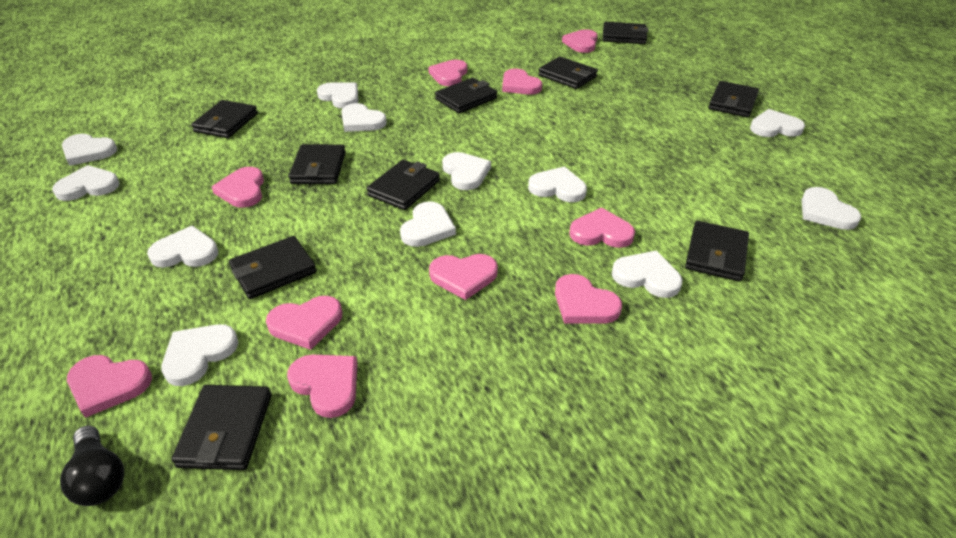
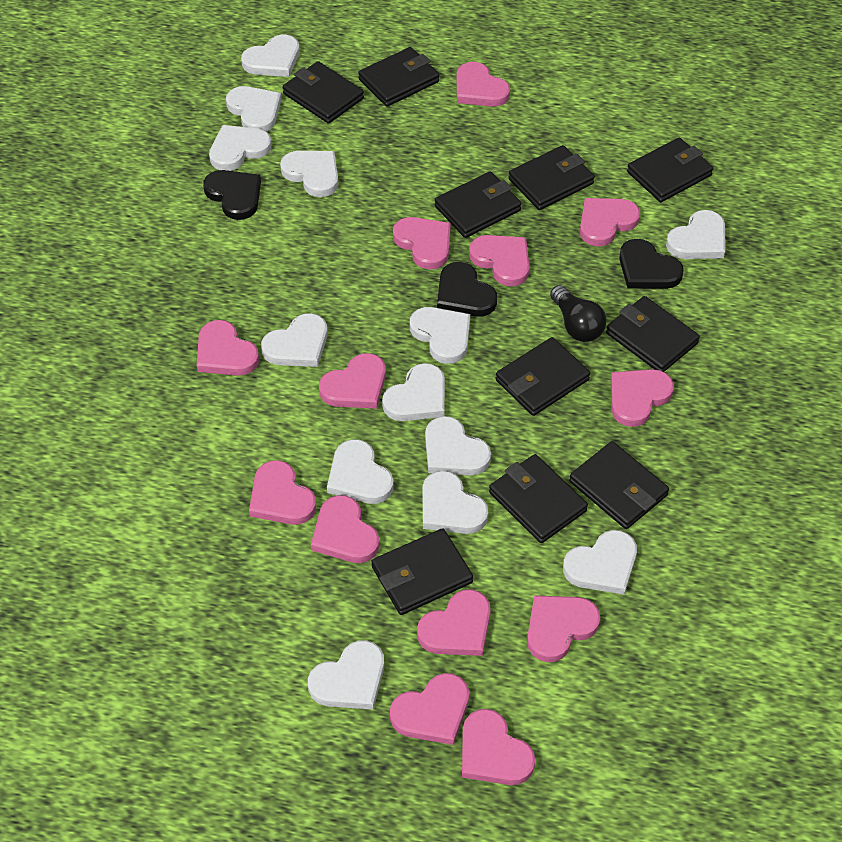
black heart: none = 0 -> [203,170,261,220] [437,262,497,317] [619,239,684,289] = 3
pink heart: [67,355,152,418] [212,167,264,208] [266,296,342,350] [287,354,358,418] [428,60,467,86] [429,254,498,300] [502,68,542,95] [555,274,622,324] [562,29,598,53] [569,208,635,248] = 10 -> [197,320,259,376] [249,460,316,525] [311,495,379,563] [319,353,386,409] [390,673,469,745] [393,217,451,269] [417,589,491,656] [457,62,510,107] [462,709,535,785] [469,235,530,286] [527,595,600,662] [580,198,640,246] [611,369,674,427] = 13
white heart: [52,165,119,201] [62,134,117,166] [147,226,218,268] [161,324,238,386] [317,82,358,108] [341,103,387,132] [400,201,456,247] [442,152,491,190] [528,166,587,202] [612,250,682,298] [750,109,805,137] [802,187,861,230] = 12 -> [209,125,272,171] [226,86,282,132] [241,35,300,77] [261,313,328,367] [280,151,338,197] [308,640,384,710] [327,439,394,504] [382,363,445,421] [410,307,470,364] [423,471,488,534] [425,416,491,476] [563,530,637,595] [666,210,725,259] = 13

